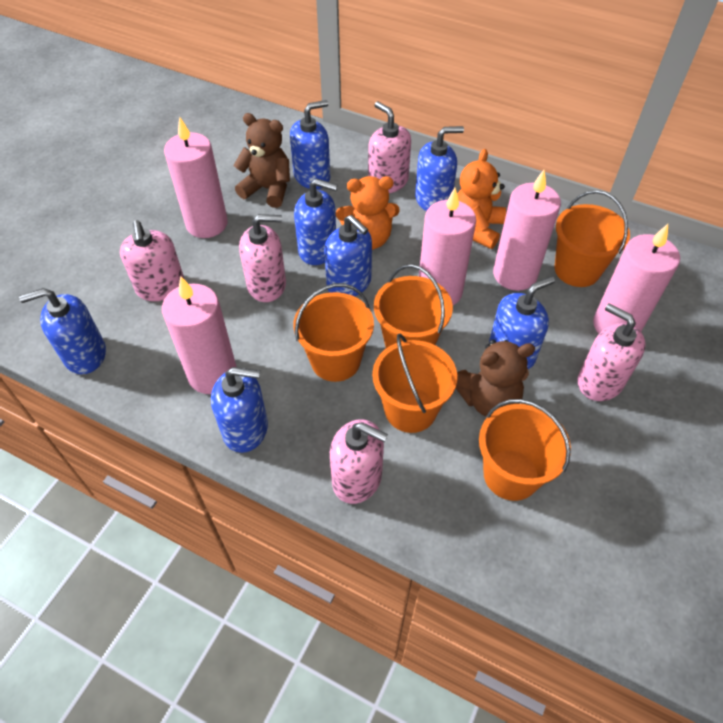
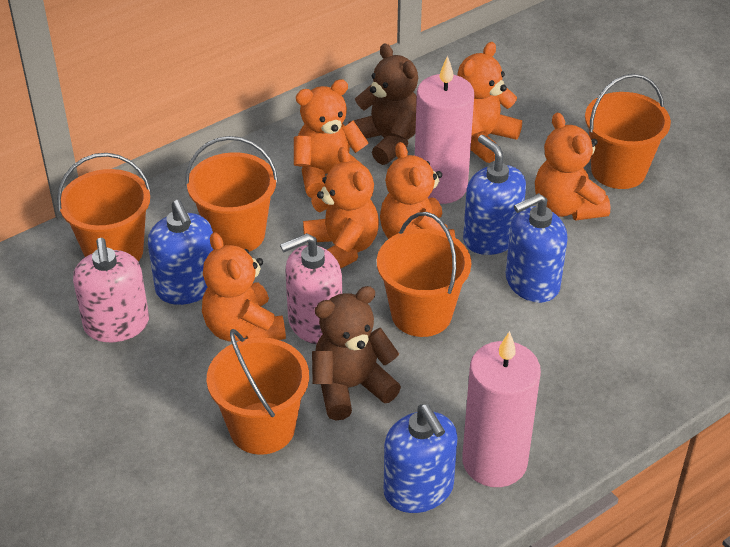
blue soap dispenser: [19,288,106,375] [211,367,268,453] [290,100,330,189] [294,179,338,265] [324,215,372,297] [415,126,464,211] [489,276,555,369] = 7 -> [148,200,214,305] [384,404,458,513] [463,135,526,255] [506,193,568,303] = 4
orange teddy bear: [336,176,400,250] [457,149,506,249] = 2 -> [202,232,286,341] [294,79,369,198] [303,147,379,268] [380,142,455,239] [457,42,522,163] [535,113,610,220] = 6
pink candle: [162,276,237,394] [164,117,228,238] [419,188,476,305] [493,170,561,291] [593,224,680,334] = 5 -> [415,56,474,204] [462,331,541,487] = 2
pink soap dispenser: [120,220,185,301] [239,214,286,302] [330,419,388,504] [368,102,411,193] [578,304,646,401] = 5 -> [73,238,149,342] [280,233,342,344] = 2

